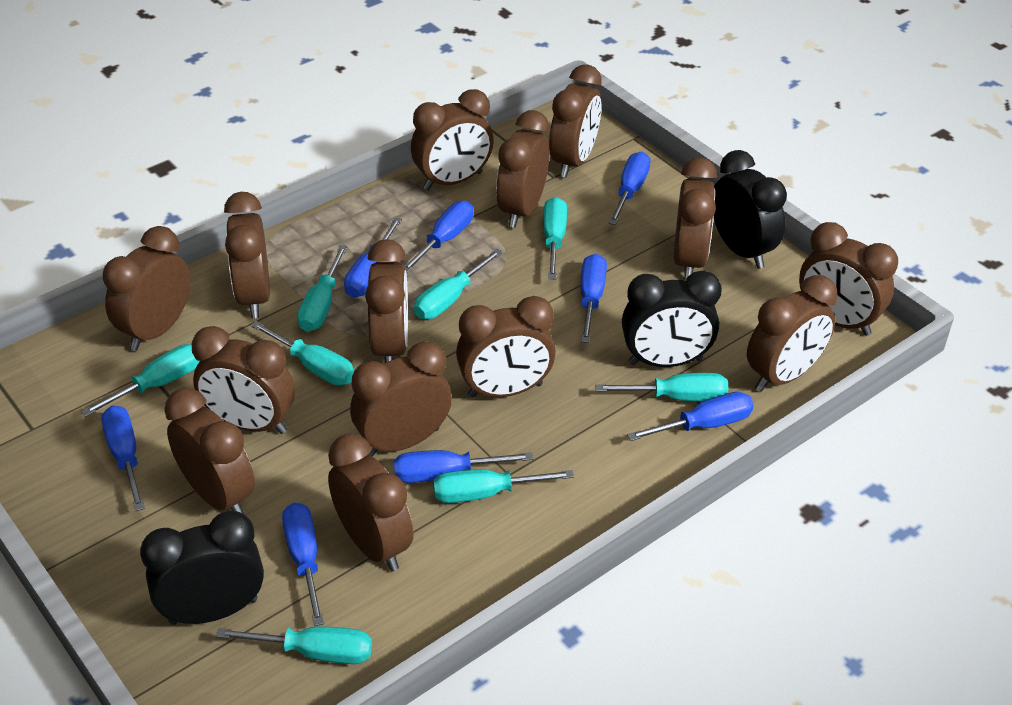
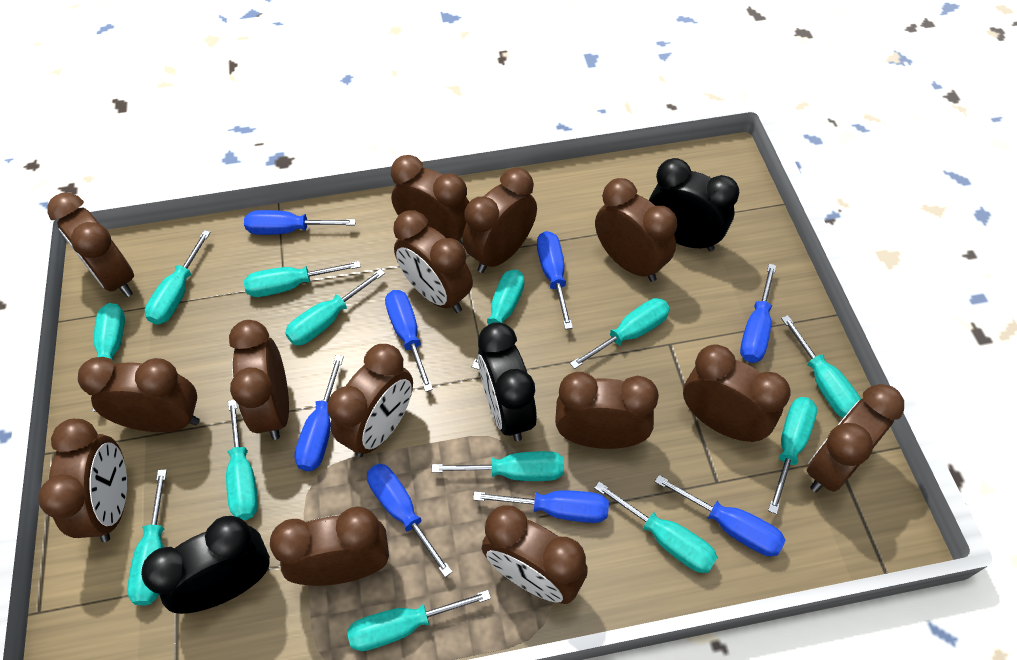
turquoise screwdriver: [81,344,200,417] [216,626,372,664] [250,321,354,385] [297,245,347,332] [414,249,503,319] [433,469,574,503] [543,197,567,279] [595,373,728,401] = 8 -> [92,303,125,412] [127,469,167,605] [145,230,211,325] [226,400,258,520] [244,261,361,297] [285,269,385,345] [347,590,491,651] [432,451,564,481] [472,270,524,370] [570,298,670,369] [594,481,718,573] [768,397,817,514] [781,315,861,418] = 13

